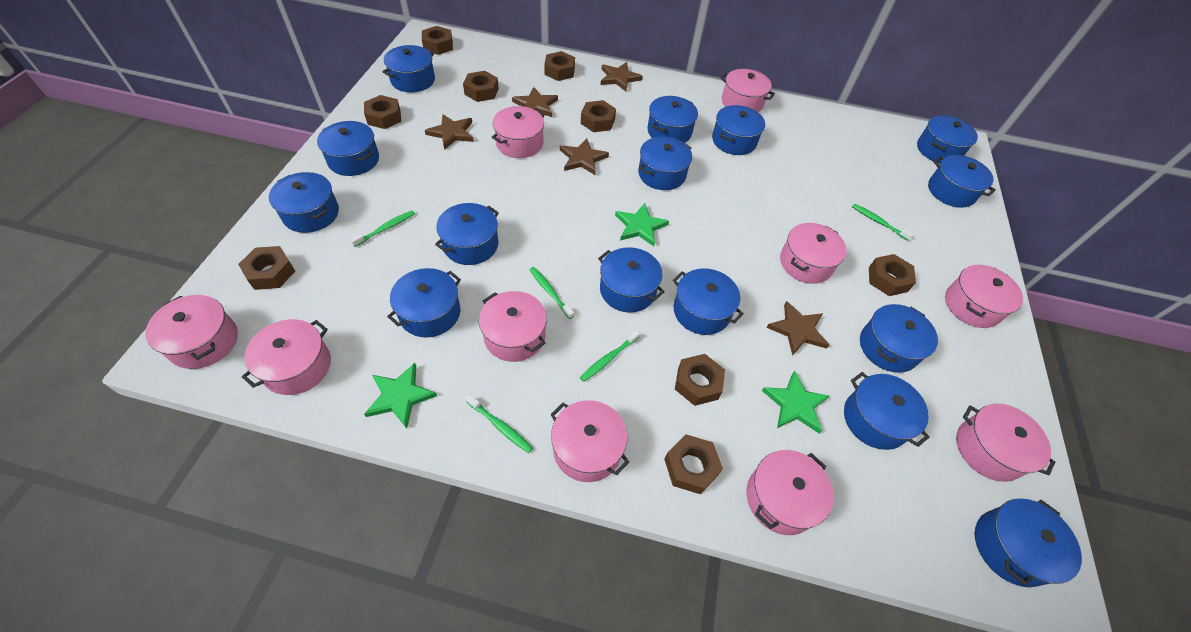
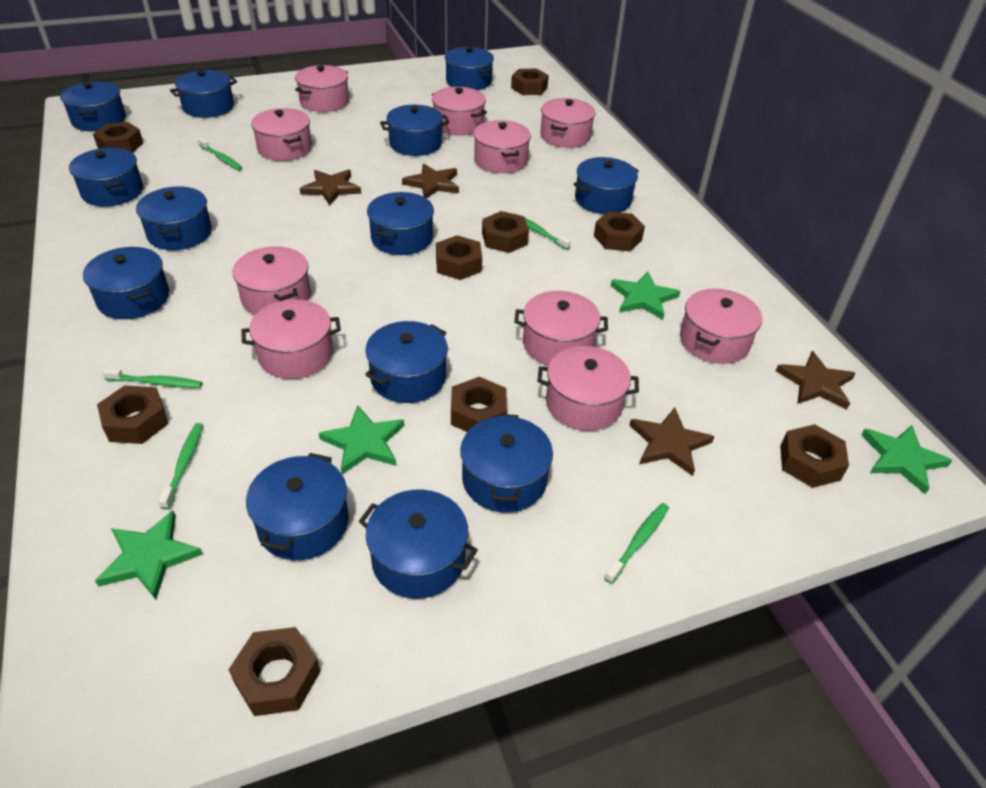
blue pot: [269,172,339,233] [317,121,379,176] [382,45,435,92] [387,268,461,338] [435,203,499,265] [598,247,665,313] [638,137,692,190] [647,96,698,143] [673,268,744,335] [712,105,765,155] [844,372,930,450] [860,304,938,373] [917,115,978,163] [928,155,996,208] [975,498,1082,587] = 15 -> [60,81,126,131] [69,148,143,207] [83,247,169,319] [136,187,212,250] [170,70,237,118] [246,453,349,560] [359,490,478,599] [365,321,448,403] [367,192,434,255] [380,105,449,156] [445,47,494,90] [460,414,553,513] [573,157,639,214] = 13
brown star: [425,114,474,150] [512,87,558,117] [560,138,609,175] [601,62,643,91] [766,301,829,356] = 5 -> [300,169,361,205] [402,163,459,198] [629,407,714,476] [776,351,856,409] = 4
green star: [364,363,437,429] [615,203,669,246] [762,371,830,433] = 3 -> [95,511,203,600] [319,405,404,474] [611,272,680,320] [861,425,953,494] = 4

